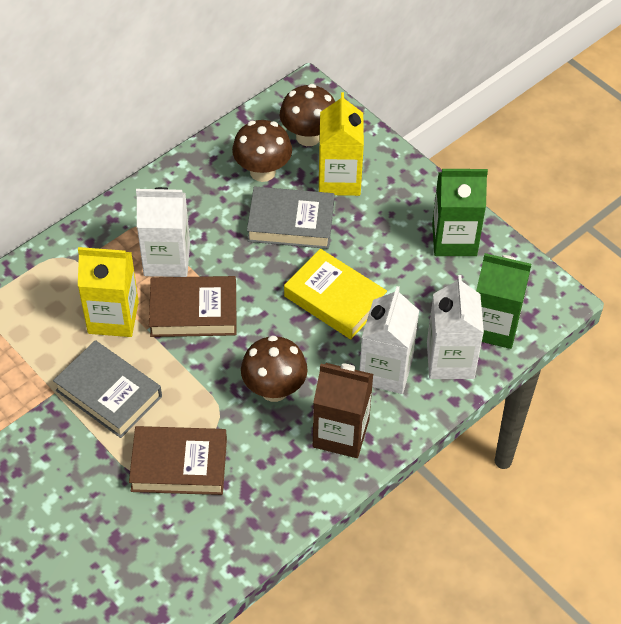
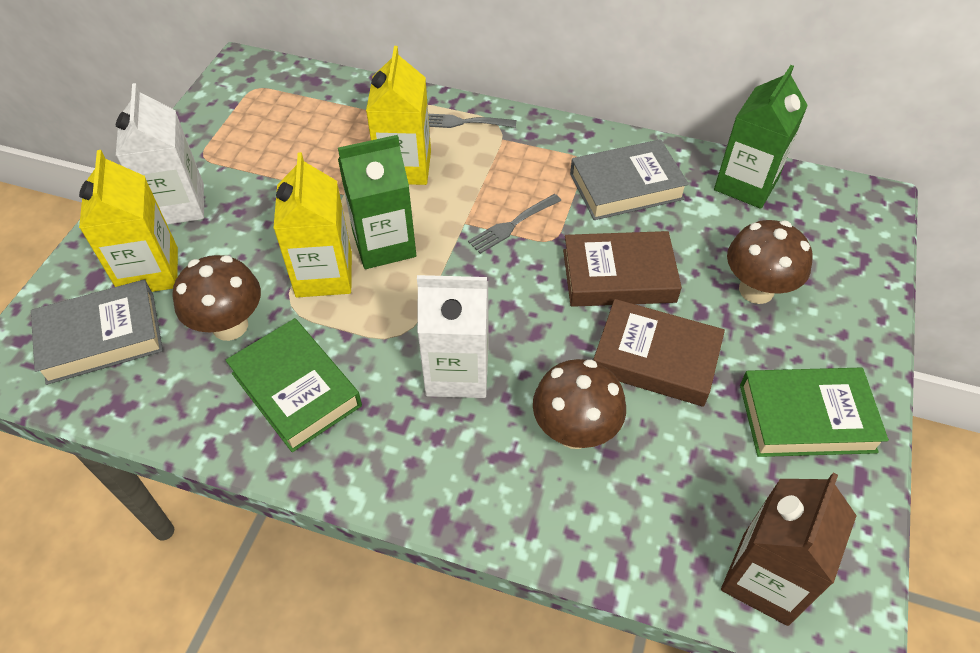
green book: none = 0 -> [226,318,362,452] [740,368,889,457] = 2
grey fork: none = 0 -> [428,114,516,128] [468,194,561,254] = 2
white carton: [136,187,190,277] [359,286,419,394] [427,275,484,379] = 3 -> [116,83,204,225] [417,275,489,398] = 2
yellow book: [284,249,387,339] = 1 -> none = 0
yellow carton: [78,247,139,337] [319,92,364,196] = 2 -> [79,150,178,292] [273,152,352,297] [366,46,431,185] = 3

